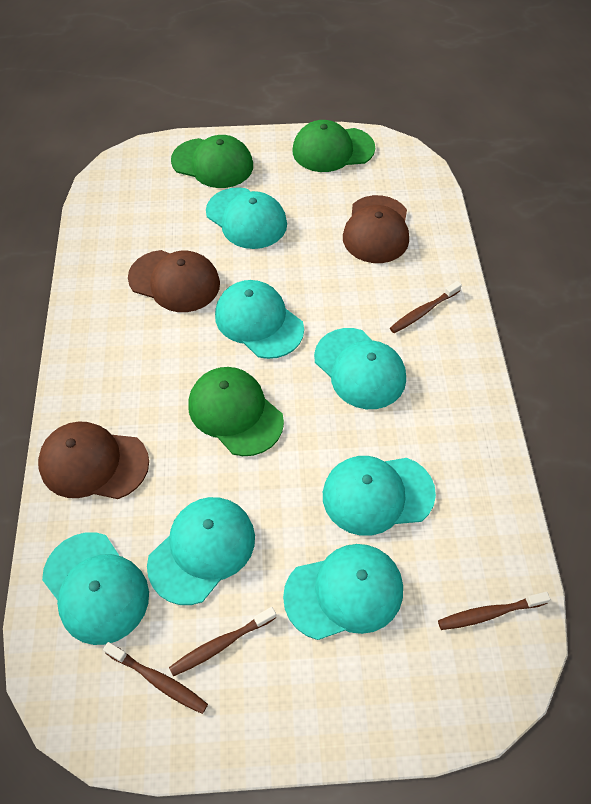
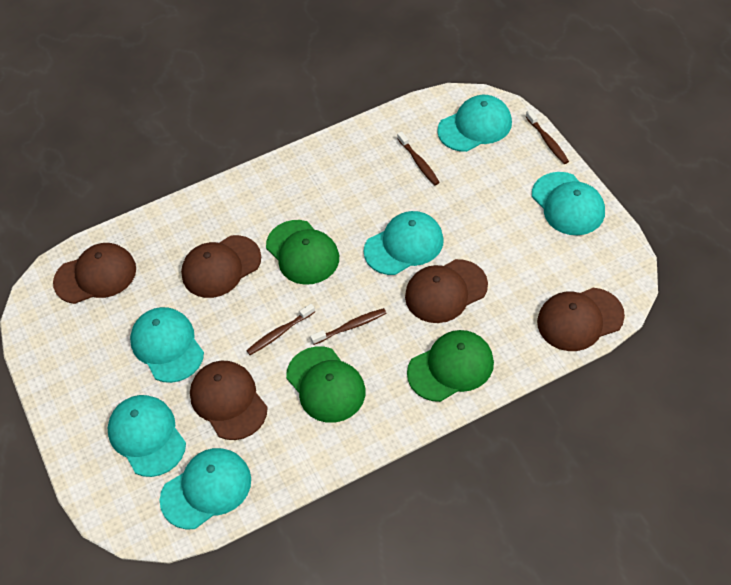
brown cap: [38,422,149,499] [128,250,220,312] [343,195,409,263] = 3 -> [53,243,136,304] [181,235,261,298] [190,361,268,440] [405,259,488,323] [537,288,625,351] = 5
turquoise cap: [42,532,149,645] [147,497,255,605] [206,187,287,249] [215,280,304,359] [283,544,403,640] [314,328,406,409] [323,456,436,536] = 7 -> [108,395,186,477] [130,307,204,383] [160,448,251,529] [364,211,444,275] [437,95,512,152] [532,172,605,235] = 6

